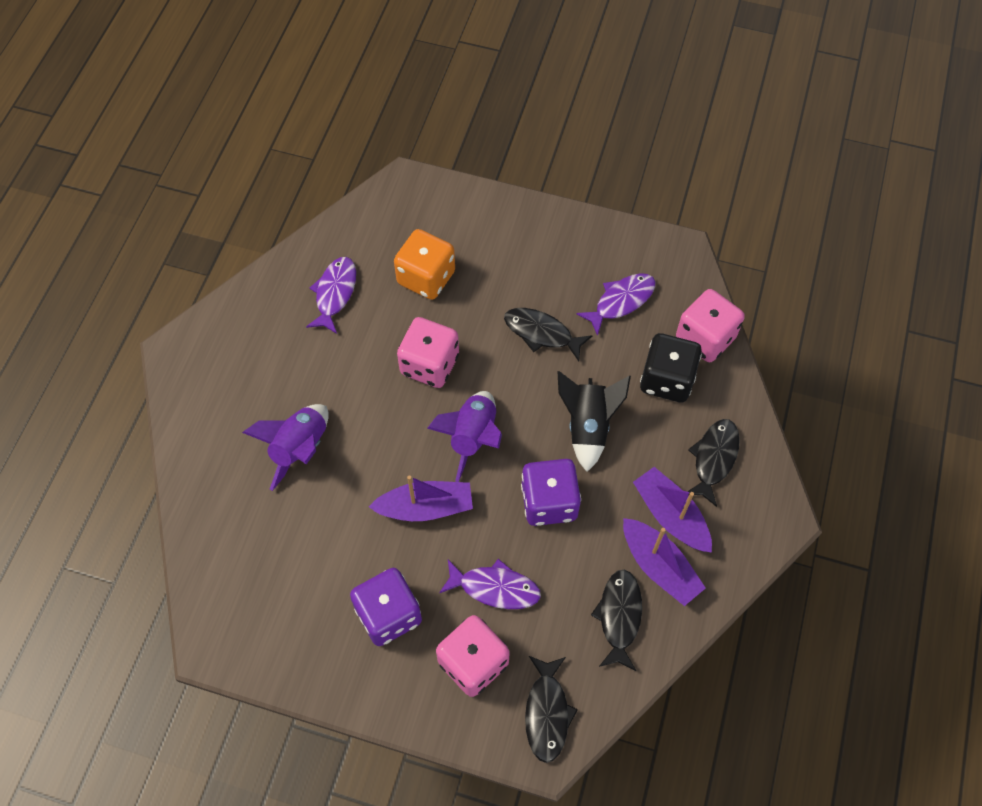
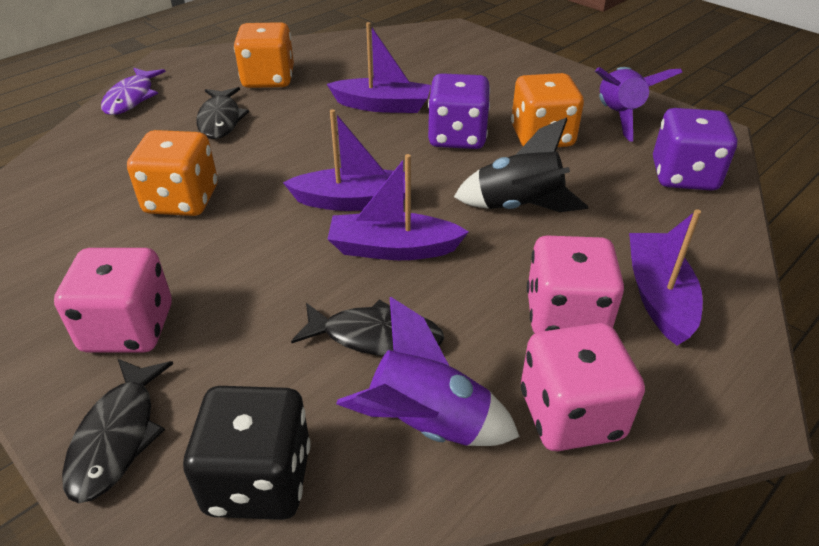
black fish: [504,308,593,361] [525,656,578,763] [591,570,642,671] [687,419,740,507] = 4 -> [62,359,173,503] [196,87,249,139] [291,300,444,356] = 3
orange dice: [394,229,455,300] = 1 -> [127,130,218,216] [234,22,294,88] [511,73,584,147] = 3
purple boat: [369,475,473,521] [623,518,706,606] [633,467,712,553] = 3 -> [283,109,405,211] [327,22,431,113] [328,154,469,260] [629,209,703,345] = 4
purple fish: [306,257,356,334] [439,559,541,609] [576,273,656,336] = 3 -> [101,68,166,115] = 1

